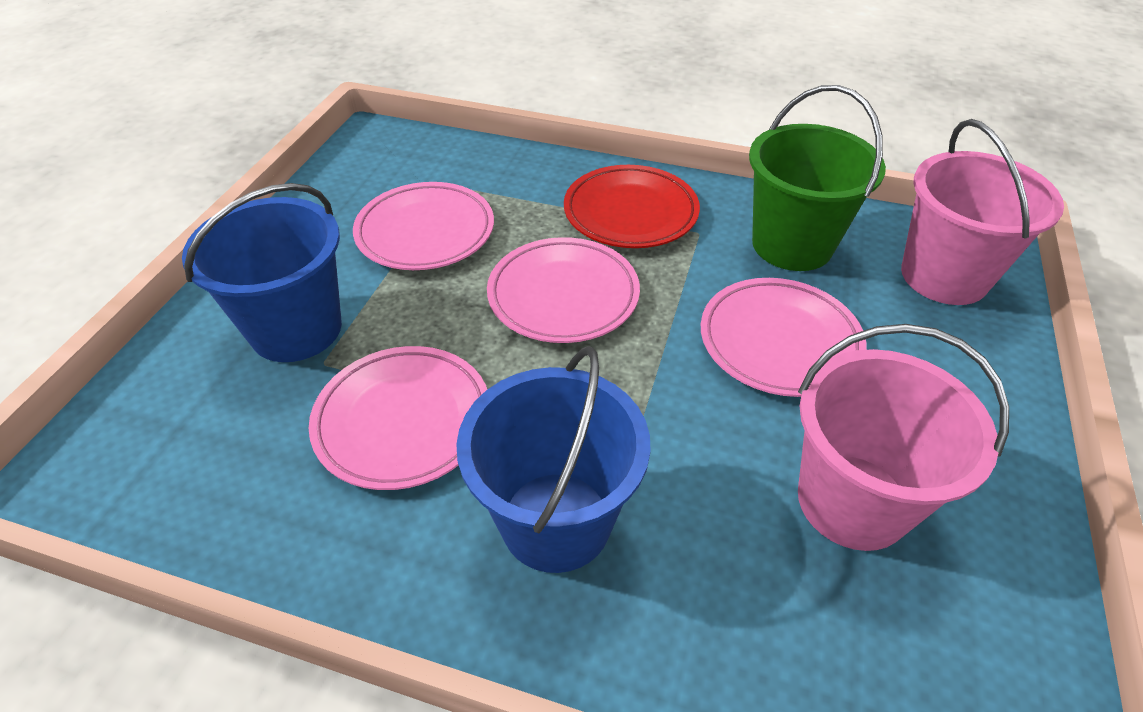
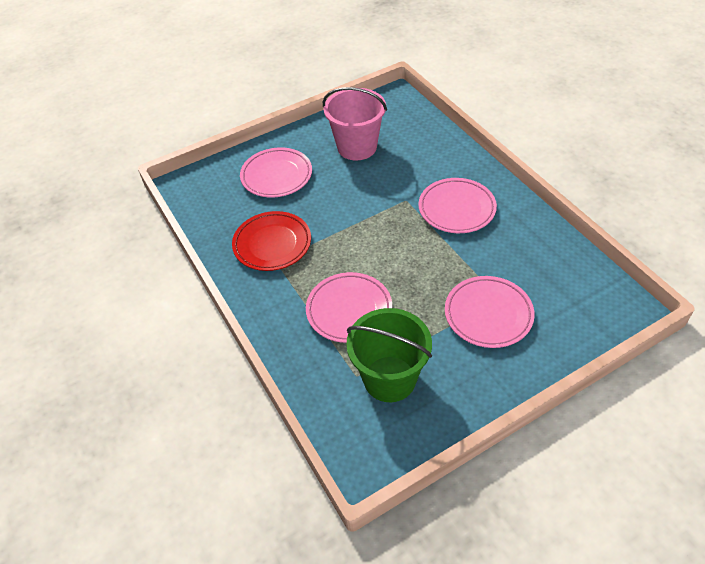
blue bucket: [182,183,342,362] [456,346,651,573] = 2 -> none = 0
pink bucket: [798,324,1009,551] [901,119,1064,305] = 2 -> [323,87,387,160] = 1

